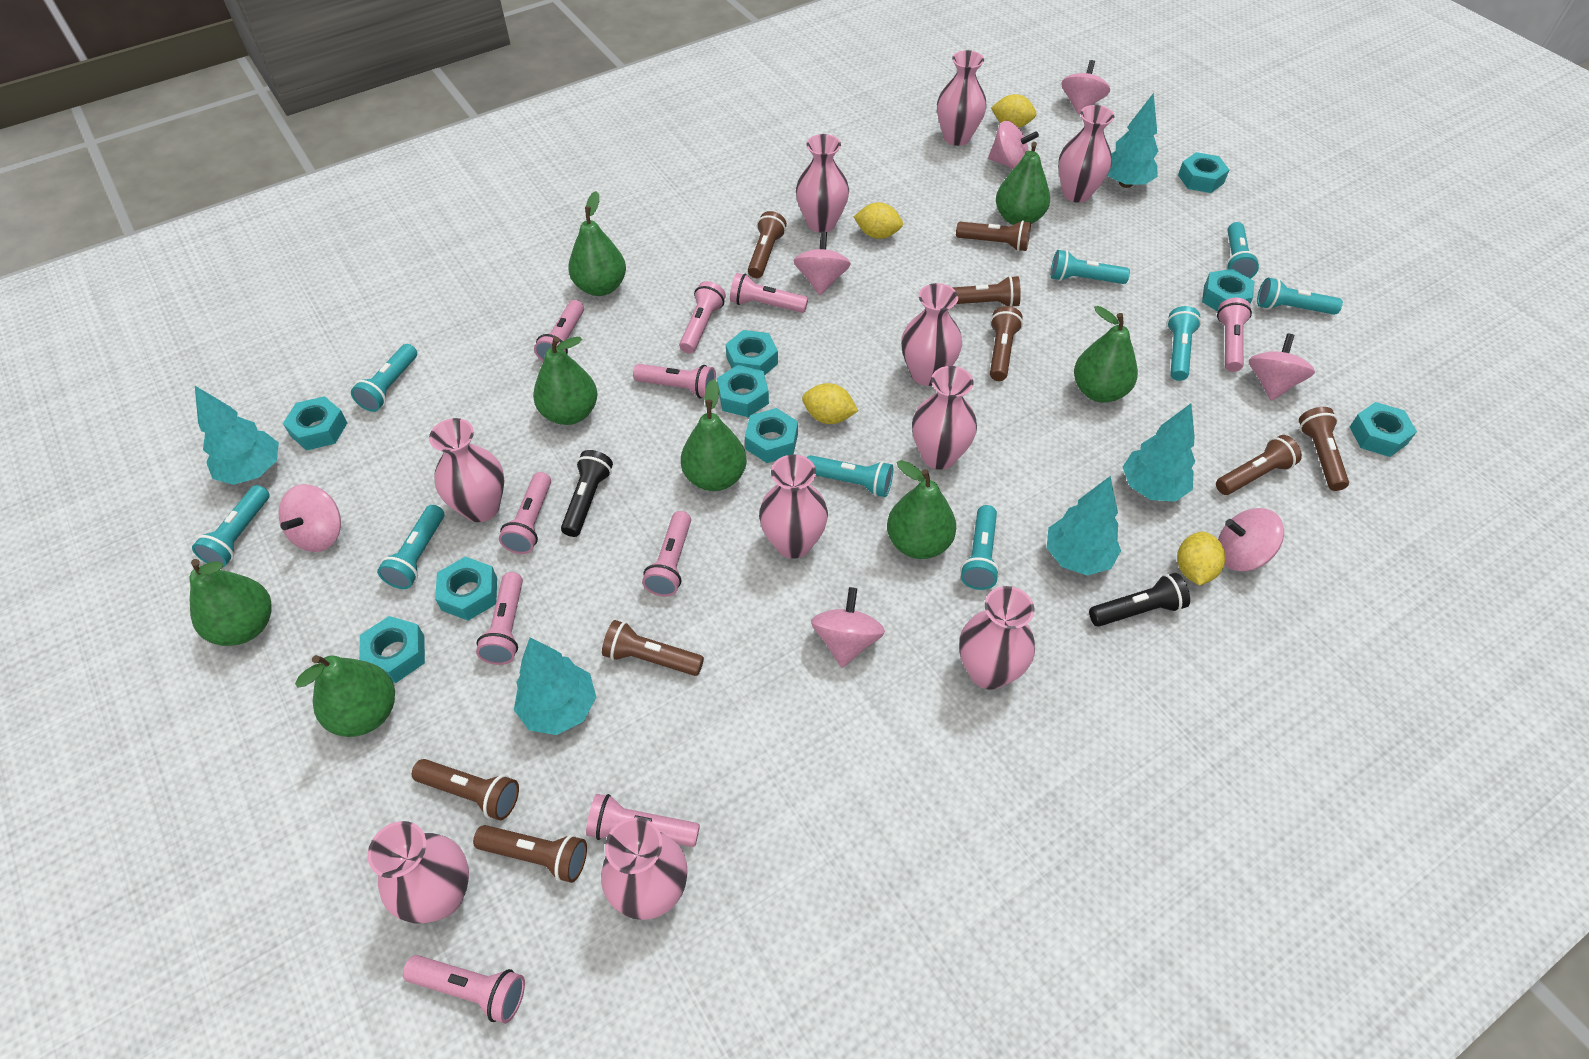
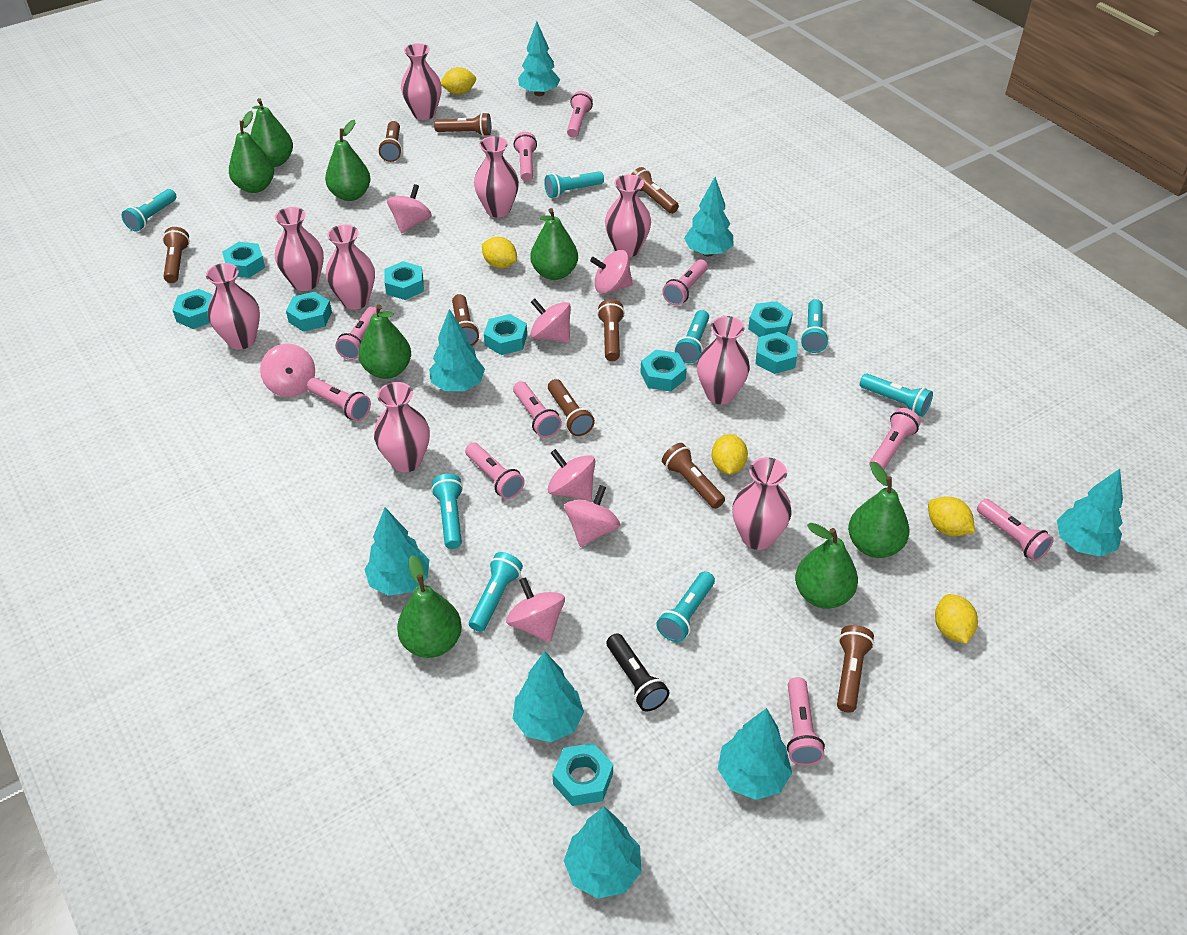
black flashlight: [561,450,613,537] [1089,573,1190,627] = 2 -> [607,633,670,711] = 1
pink vase: [368,821,469,924] [429,418,504,522] [601,817,688,920] [759,454,828,559] [796,134,849,233] [901,283,962,386] [912,366,977,470] [937,50,987,146] [959,586,1035,690] [1058,105,1115,203] = 10 -> [206,263,260,350] [275,207,324,291] [326,225,375,310] [374,382,430,472] [401,43,442,120] [474,136,519,217] [605,174,651,257] [697,316,750,404] [732,457,792,550] = 9
turquoise flashlight: [192,485,269,567] [351,344,417,412] [377,505,444,589] [807,455,893,497] [960,505,1000,590] [1051,250,1130,284] [1167,306,1201,381] [1226,222,1259,279] [1257,277,1343,315] = 9 -> [122,189,177,232] [431,474,463,549] [469,552,523,632] [544,171,604,198] [656,571,715,642] [675,310,709,363] [800,299,829,353] [859,373,933,417] = 8
turquoise tree: [195,386,279,485] [514,637,596,735] [1047,476,1121,576] [1108,93,1158,188] [1123,404,1195,502] = 5 -> [364,507,429,596] [429,309,485,391] [513,651,584,742] [518,21,561,96] [564,807,642,898] [684,177,733,256] [718,708,792,800] [1057,469,1123,557] = 8
yellow lemon: [802,383,858,424] [853,202,903,239] [991,94,1037,128] [1177,531,1226,585] = 4 -> [441,67,476,94] [482,237,517,268] [711,434,748,475] [928,496,975,536] [935,594,978,644] = 5

